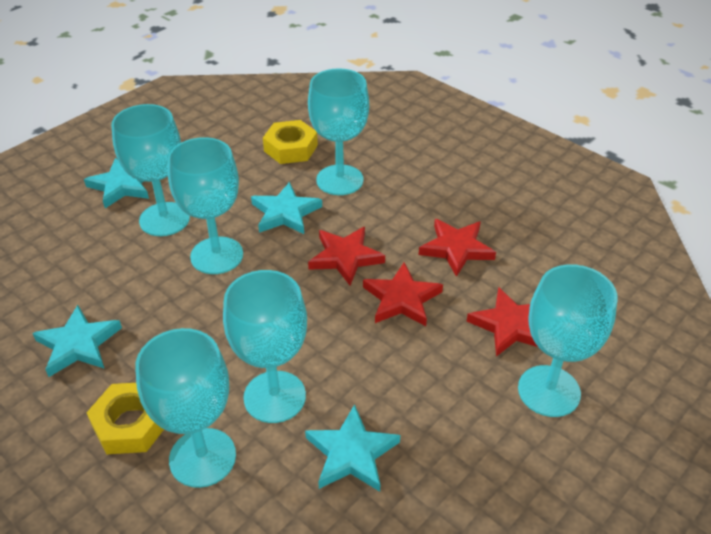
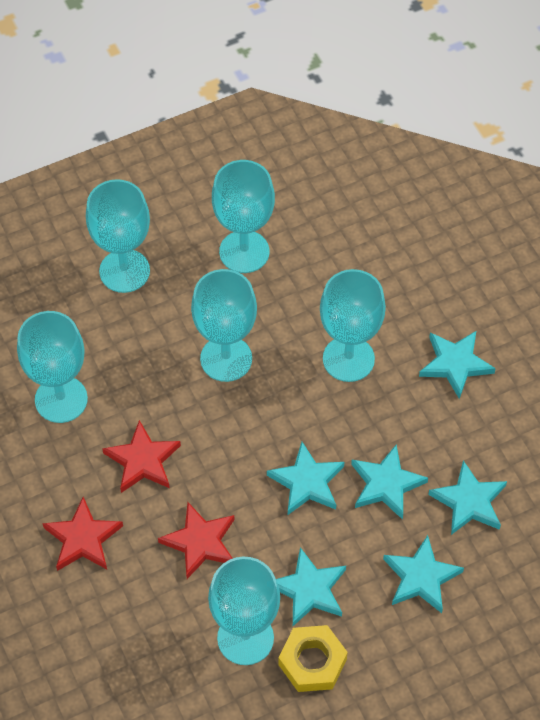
red star: [308,227,385,286] [363,262,443,326] [419,219,496,277] [466,287,538,357] = 4 -> [42,497,123,571] [102,420,181,493] [158,502,235,579] = 3
turquoise star: [33,305,122,377] [84,158,149,208] [251,182,322,234] [305,404,400,492] = 4 -> [267,442,344,515] [276,547,346,626] [351,445,428,520] [383,535,464,613] [419,331,496,399] [428,460,507,535] = 6
yellow nut: [86,383,164,454] [263,120,318,164] = 2 -> [278,625,348,692] = 1

